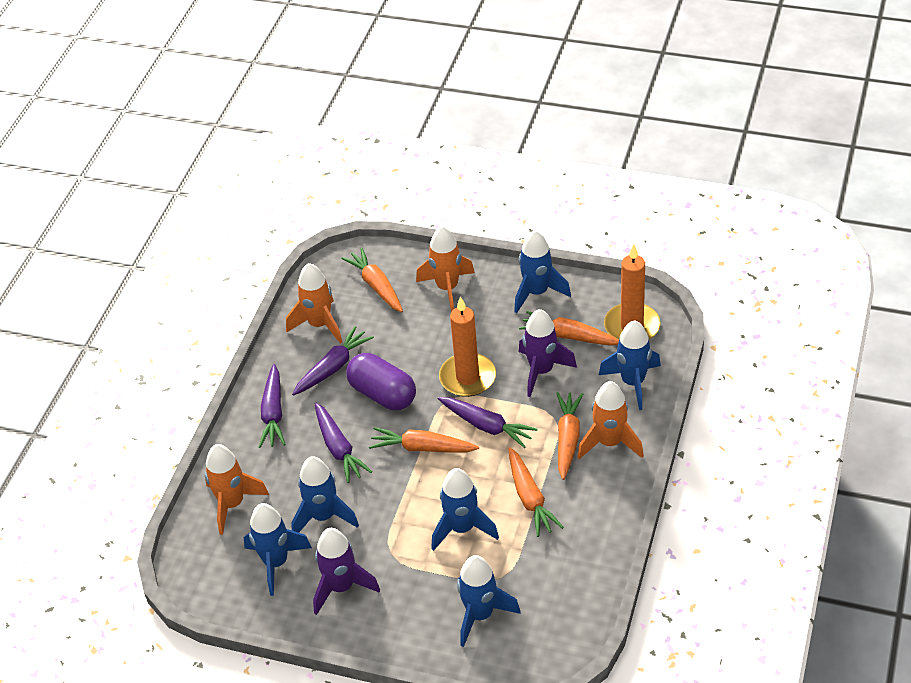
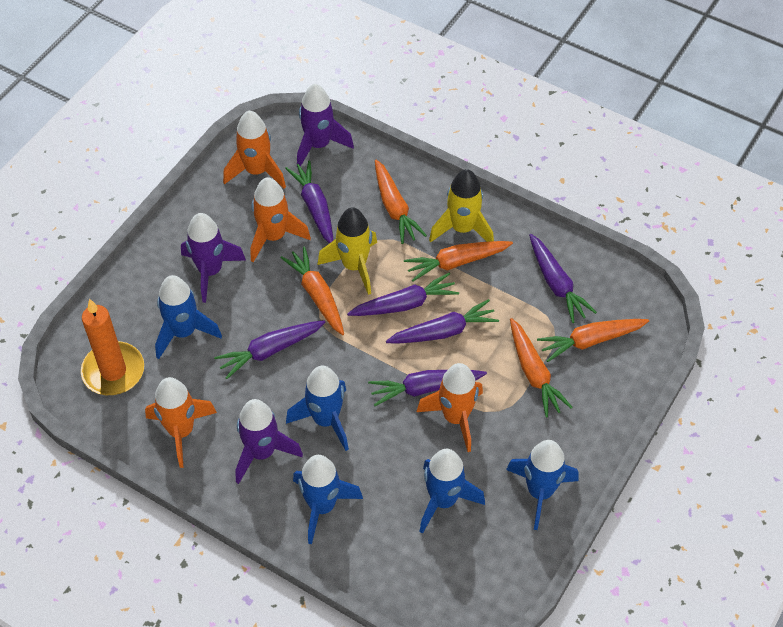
blue rocket: [244,503,312,596] [291,456,359,533] [431,468,499,551] [457,555,521,647] [514,230,571,313] [599,320,661,410] = 6 -> [155,275,222,359] [286,366,349,451] [293,455,363,544] [419,449,485,534] [506,440,579,530] = 5
orange candle: [439,296,496,397] [604,244,661,339] = 2 -> [81,299,144,395] = 1
purple capsule: [346,353,416,410] = 1 -> none = 0
purple carrot: [259,364,286,448] [292,326,374,396] [315,403,372,483] [438,397,537,448] = 4 -> [214,320,325,379] [285,160,333,244] [347,272,459,316] [368,370,487,406] [386,299,499,344] [529,234,597,323] = 6
purple rocket: [313,528,380,615] [519,309,577,397] = 2 -> [181,213,246,303] [235,399,303,484] [297,84,354,168] = 3
yellow rocket: none = 0 -> [317,207,377,295] [429,169,494,243] = 2

